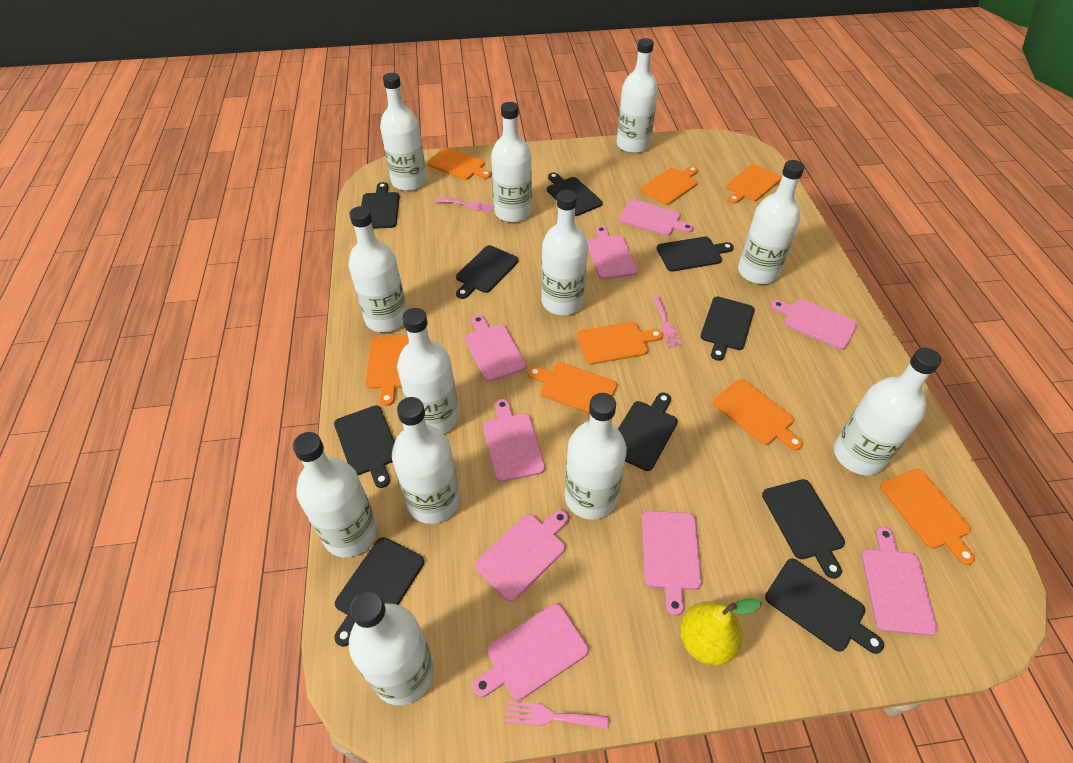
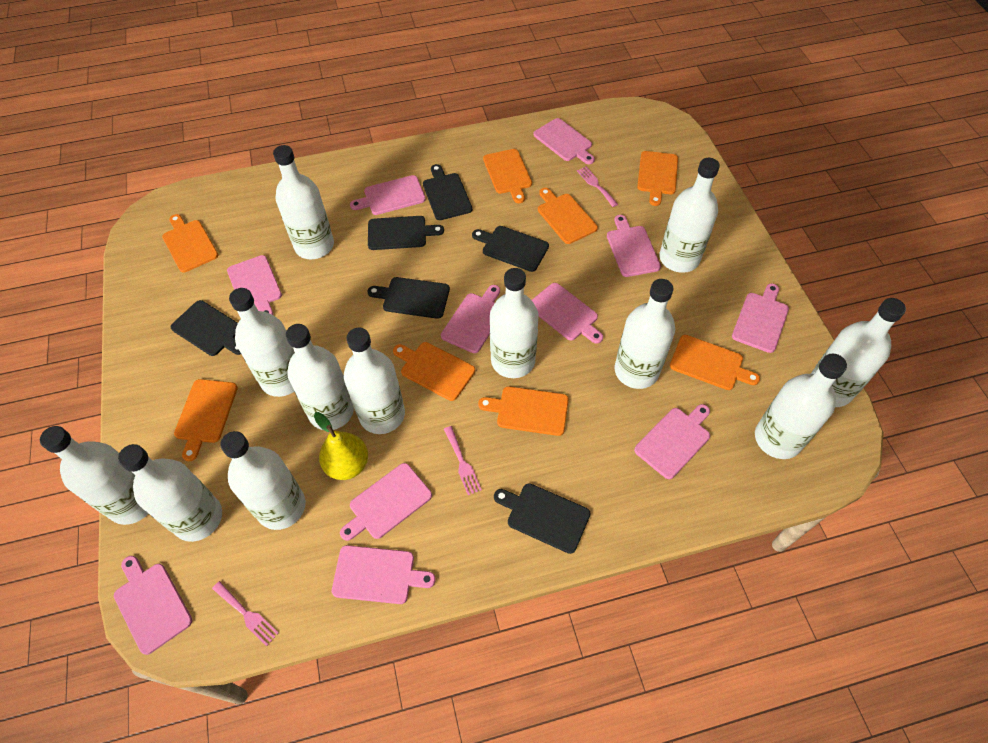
black cutting board: [334,405,395,488] [334,537,424,647] [361,182,399,229] [456,245,518,299] [547,173,603,216] [618,393,678,471] [657,237,734,272] [700,297,755,361] [762,479,845,579] [765,559,884,654] = 10 -> [171,300,241,356] [368,216,444,250] [368,277,450,319] [423,164,472,220] [472,226,549,272] [494,483,591,554] = 6
pink cutting board: [465,315,527,382] [473,604,588,700] [475,510,569,602] [483,399,545,482] [587,226,638,279] [619,199,694,236] [642,511,702,616] [771,299,858,350] [861,527,938,636] = 9 -> [114,556,192,655] [227,255,282,315] [332,545,436,604] [340,463,432,541] [350,175,426,215] [441,285,500,353] [532,283,603,344] [533,118,595,164] [607,215,661,277] [634,404,710,479] [732,283,789,353] = 11

